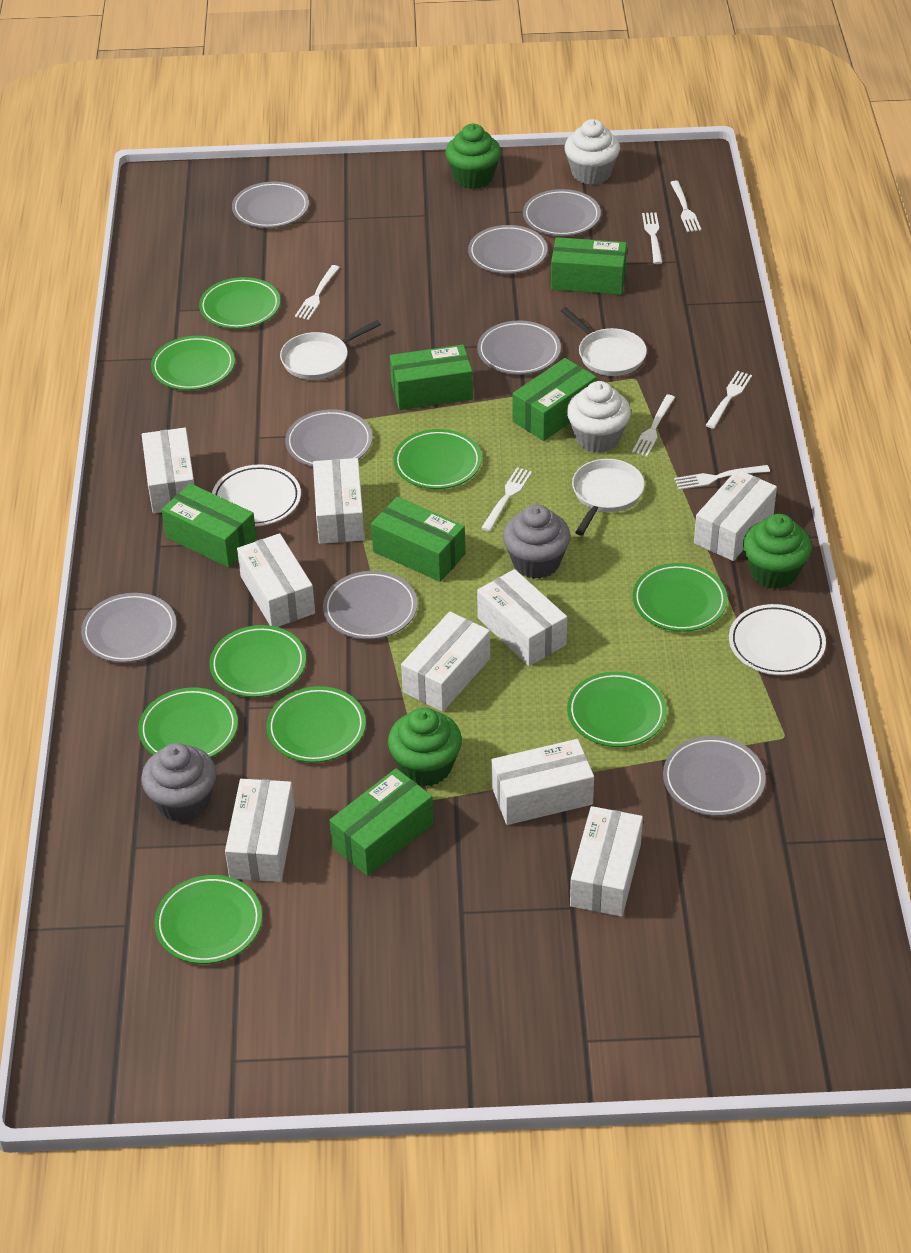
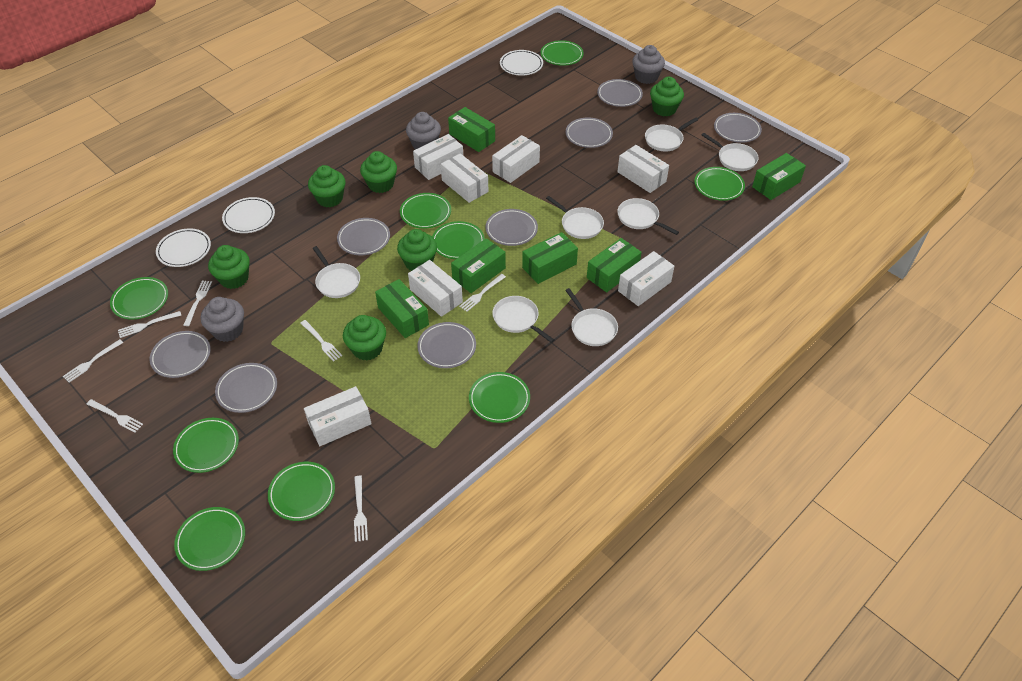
green cupcake: [388,708,462,787] [445,124,501,189] [743,514,812,589] = 3 -> [208,245,250,289] [308,165,345,207] [343,315,386,361] [360,151,397,193] [397,229,437,271] [650,77,684,116] = 6
grey cupcake: [141,743,217,822] [503,504,571,579] = 2 -> [201,297,244,342] [406,112,441,149] [632,45,665,84] = 3
white box: [142,428,195,513] [225,779,295,882] [237,533,315,627] [313,458,365,544] [401,612,490,712] [477,569,567,666] [491,739,594,825] [570,806,643,917] [694,469,777,561] = 9 -> [304,386,372,446] [408,260,463,317] [413,134,463,180] [441,153,489,203] [492,135,540,183] [617,145,669,193] [618,251,674,306] = 7
white cupcake: [564,119,620,185] [567,381,631,453] = 2 -> none = 0
white pan: [280,320,381,380] [561,307,647,376] [572,459,645,536] = 3 -> [312,246,360,298] [492,296,554,343] [546,196,604,239] [565,288,618,346] [617,198,679,235] [645,117,698,151] [701,133,759,171] = 7
white plate: [212,464,301,526] [729,604,826,675] = 2 -> [156,228,211,267] [222,197,275,233] [500,50,543,76] = 3

